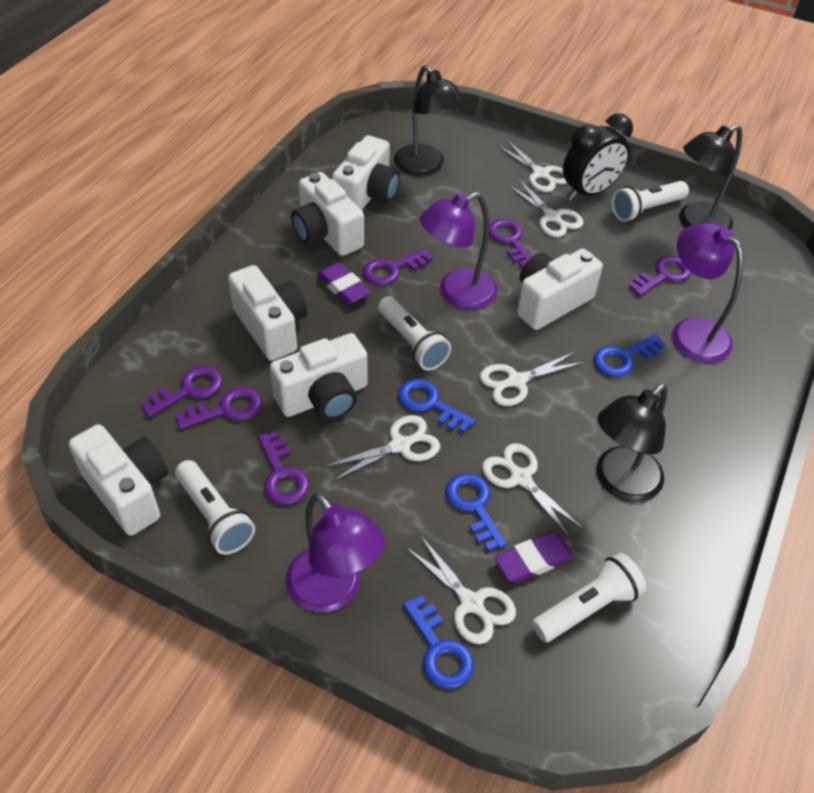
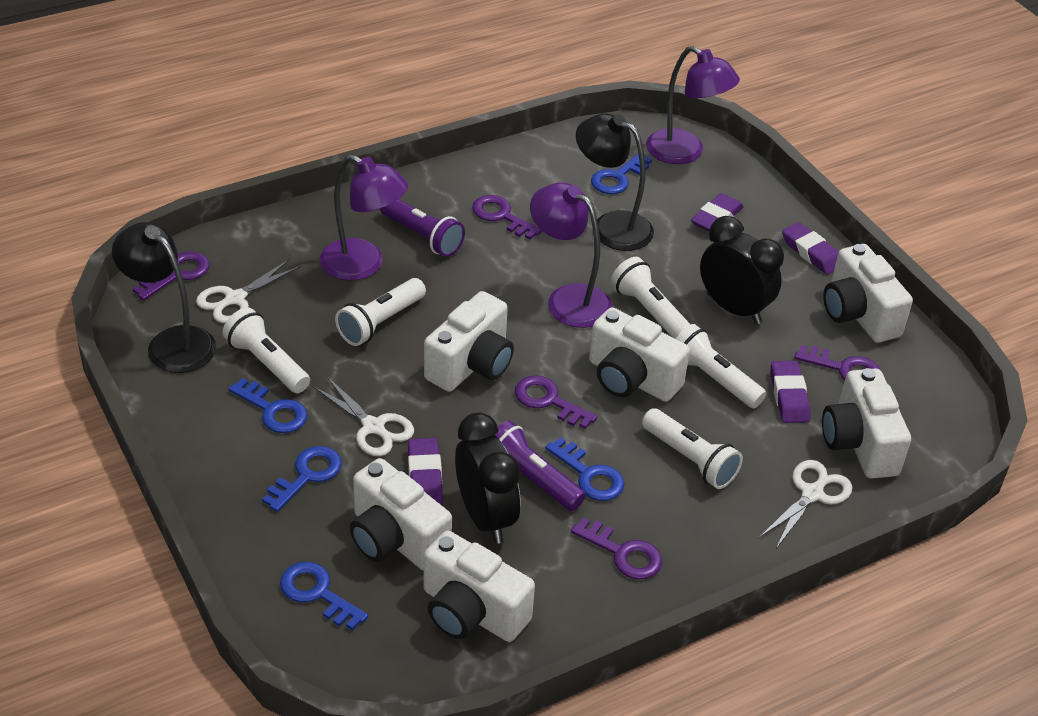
black clock: [563,113,633,201] = 1 -> [455,412,520,544] [700,216,784,324] = 2
black lamp: [394,65,464,176] [596,383,668,502] [679,124,742,230] = 3 -> [112,222,216,373] [576,114,654,251] = 2
blue key: [398,379,475,433] [403,595,474,688] [445,473,507,551] [594,333,666,377] = 4 -> [228,378,308,433] [262,446,342,512] [280,562,368,630] [545,437,625,501] [591,154,652,194] = 5
purple eraser: [317,262,371,305] [494,532,574,583] = 2 -> [408,438,443,505] [691,193,744,232] [771,361,810,423] [782,222,839,275] = 4
purple flashlight: none = 0 -> [380,199,465,257] [494,420,586,511] = 2
purple key: [140,366,222,418] [176,387,262,429] [258,431,309,505] [363,248,433,285] [489,219,532,268] [629,256,692,296] = 6 -> [133,251,210,300] [472,195,542,240] [515,375,597,429] [571,517,662,580] [794,345,880,380] = 5
white flashlight: [175,460,255,555] [378,296,451,371] [532,553,647,642] [612,181,689,222] = 4 -> [223,308,310,393] [335,278,426,346] [611,257,691,339] [642,408,743,489] [676,324,766,408] = 5
white scissors: [324,415,440,482] [406,536,516,644] [480,351,585,406] [482,443,584,538] [496,140,567,192] [507,179,583,237] = 6 -> [196,259,301,323] [313,377,414,456] [759,460,853,548] = 3

